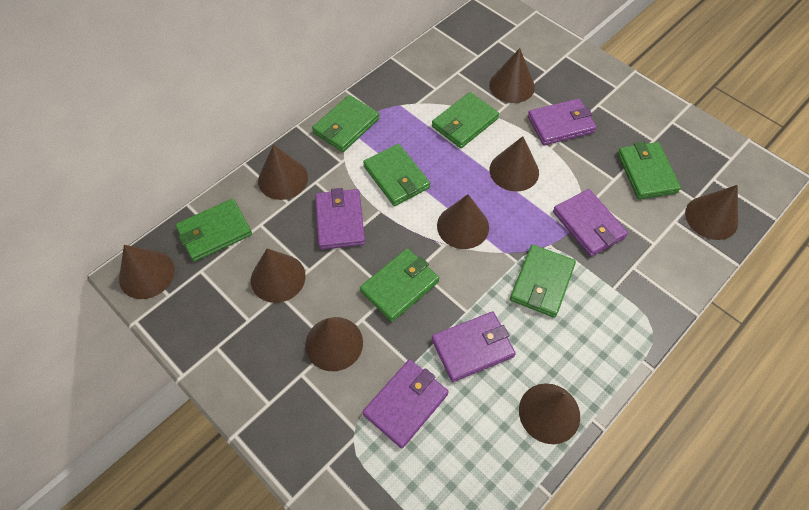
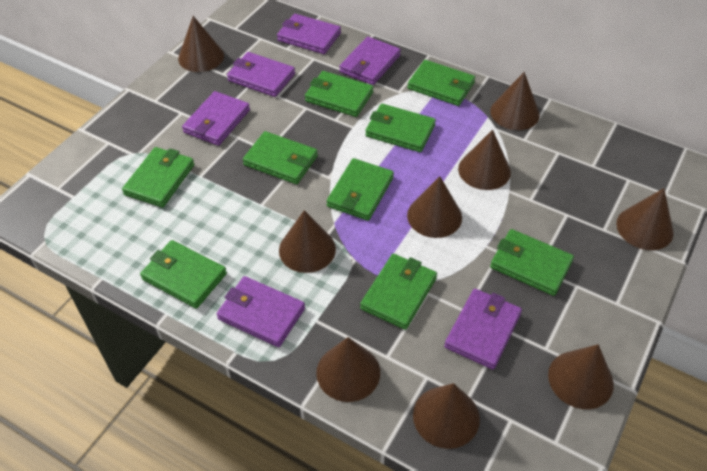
green wallet: [176,199,252,262] [312,95,379,152] [360,248,439,322] [363,144,430,206] [432,92,499,148] [510,244,576,318] [617,142,681,199] = 7 -> [122,147,194,207] [140,240,227,308] [243,131,318,184] [305,71,373,117] [327,158,394,221] [360,254,437,330] [365,104,436,152] [407,60,475,106] [490,229,574,296] = 9
purple wallet: [315,188,365,250] [362,359,449,448] [432,312,516,382] [528,98,597,145] [553,189,628,257] = 5 -> [182,91,250,146] [217,276,305,347] [227,52,295,97] [277,14,341,54] [339,37,401,85] [444,289,522,369] = 6

